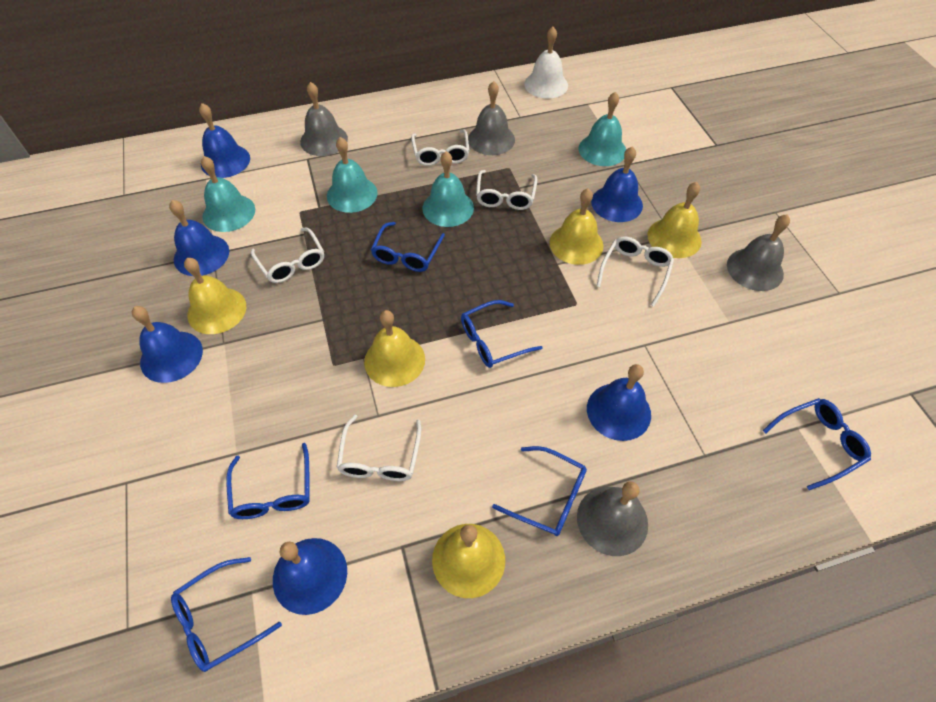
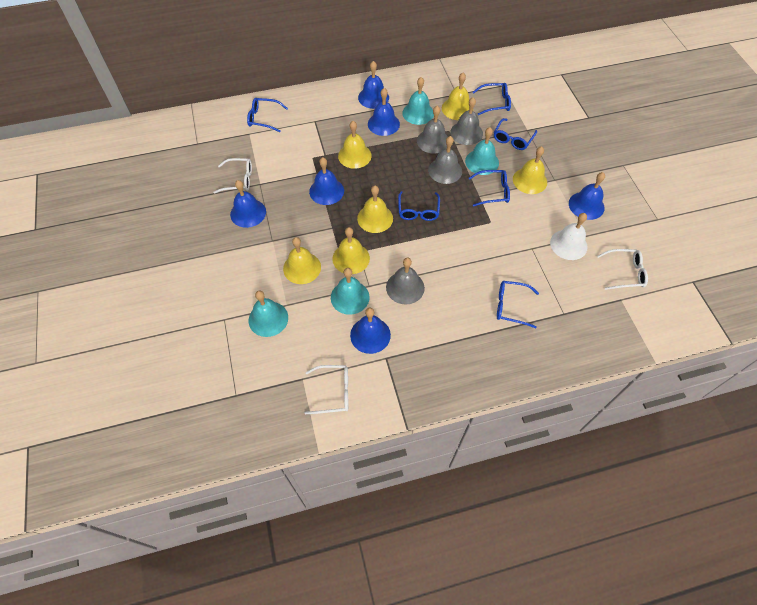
white glasses: [251,228,324,283] [336,415,421,481] [411,130,469,166] [476,170,537,210] [596,237,674,307] = 5 -> [213,158,252,194] [305,365,348,414] [597,249,648,290] = 3
yellow bell: [184,258,246,334] [364,310,425,387] [432,524,505,598] [550,188,603,265] [647,182,702,258] = 5 -> [283,237,321,284] [332,227,370,274] [338,121,372,169] [357,186,393,233] [442,73,469,120] [513,146,547,194] = 6

